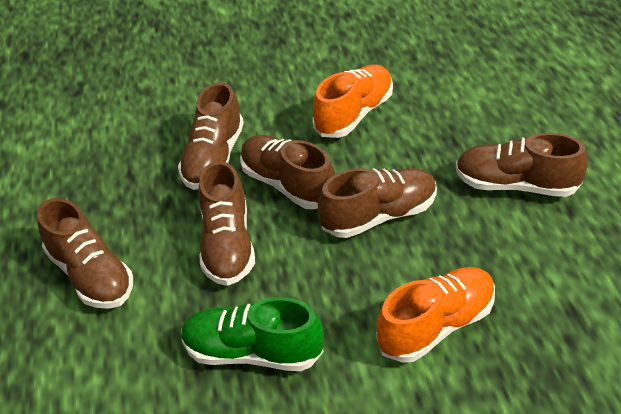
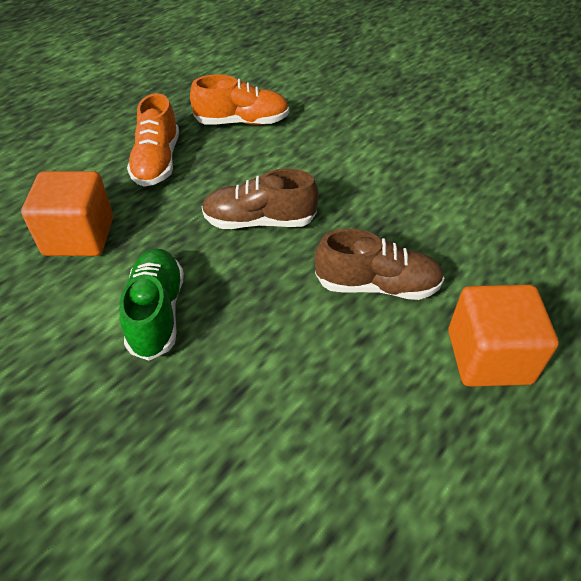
brown shoe: [37,198,133,309] [178,82,244,190] [198,161,255,286] [240,135,335,209] [318,168,437,238] [456,133,588,197] = 6 -> [202,169,319,229] [315,229,444,300] = 2
orange cube: none = 0 -> [21,171,113,256] [448,285,559,387] = 2

